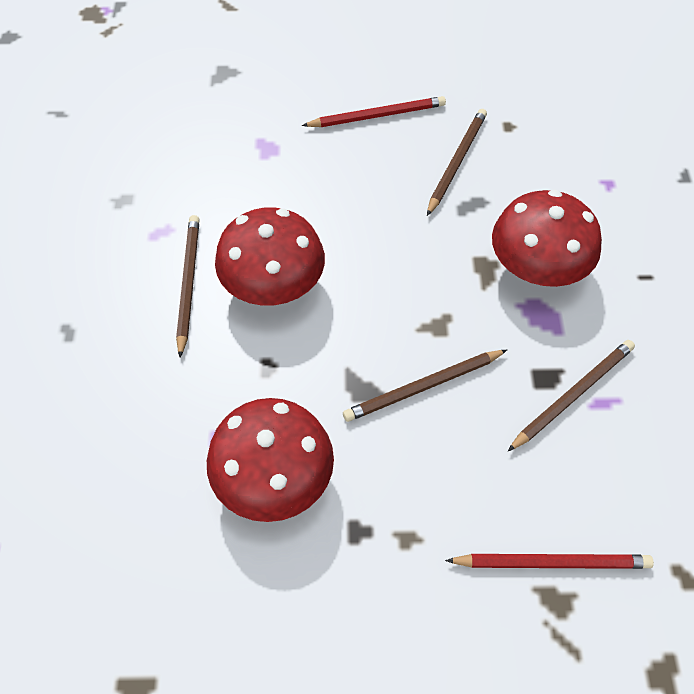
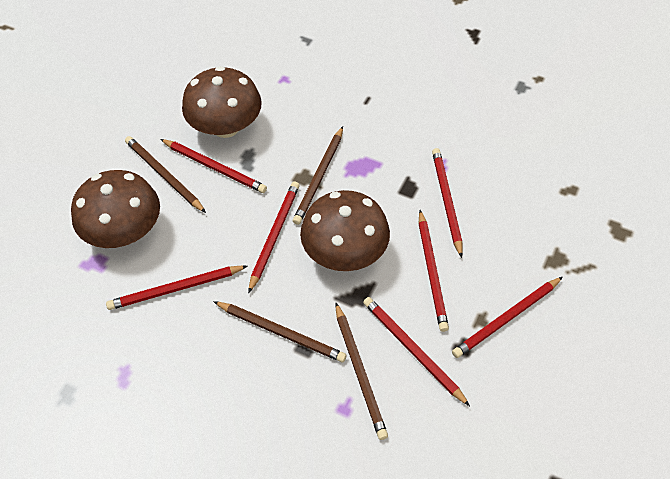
brown mushroom: none = 0 -> [71,170,160,248] [182,66,262,138] [300,190,390,271] = 3
red mushroom: [207,398,334,522] [215,207,325,306] [492,190,602,287] = 3 -> none = 0
red pencil: [302,96,446,127] [445,554,654,569] = 2 -> [106,266,247,310] [160,139,267,193] [248,182,299,293] [363,297,470,406] [419,210,449,332] [432,148,462,258] [452,277,563,358] = 7

